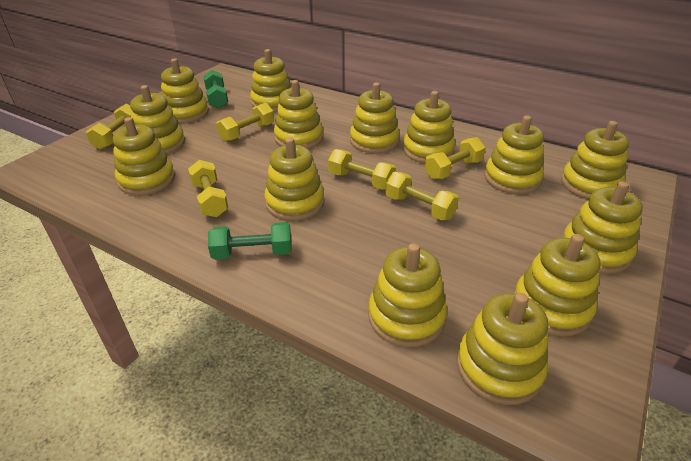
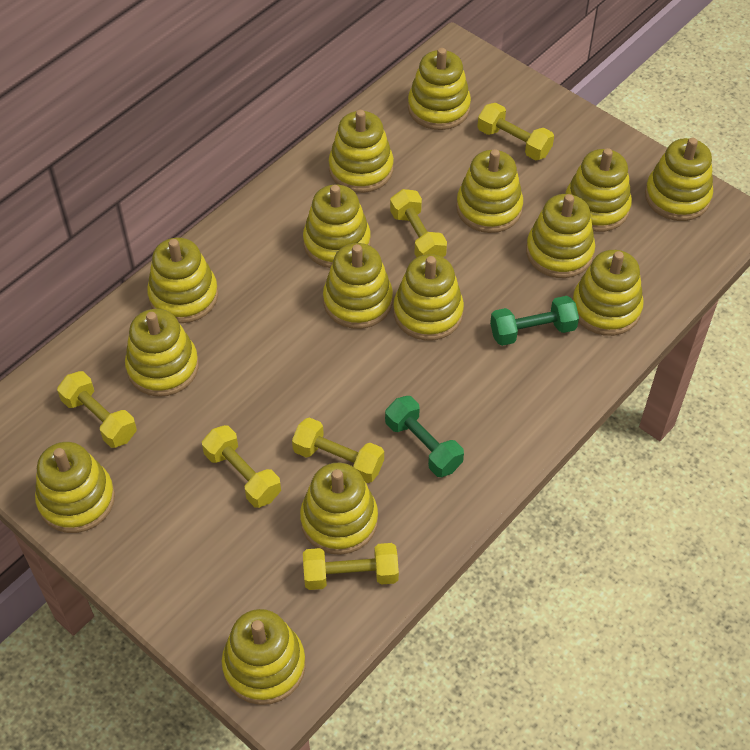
yellow stacking toy: [113,117,175,195] [130,85,185,154] [161,58,209,123] [250,49,291,112] [264,138,324,221] [274,80,323,149] [350,83,400,153] [368,243,447,347] [403,91,455,163] [457,293,548,405] [484,115,544,194] [514,234,601,336] [561,121,629,199] [562,181,643,274] = 14 -> [35,442,115,533] [125,309,199,397] [147,238,218,323] [222,609,306,705] [300,463,378,555] [303,185,371,268] [323,243,393,329] [329,110,394,193] [393,254,464,341] [408,48,471,130] [456,149,523,233] [526,194,595,278] [565,148,632,232] [572,250,644,336] [645,138,713,221] = 15

